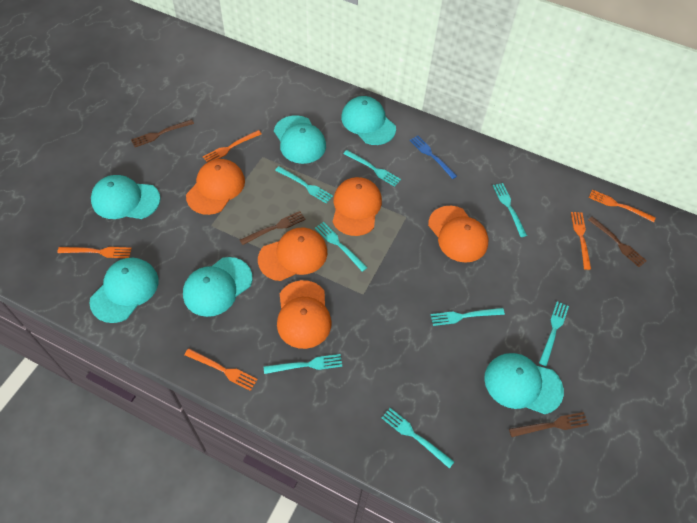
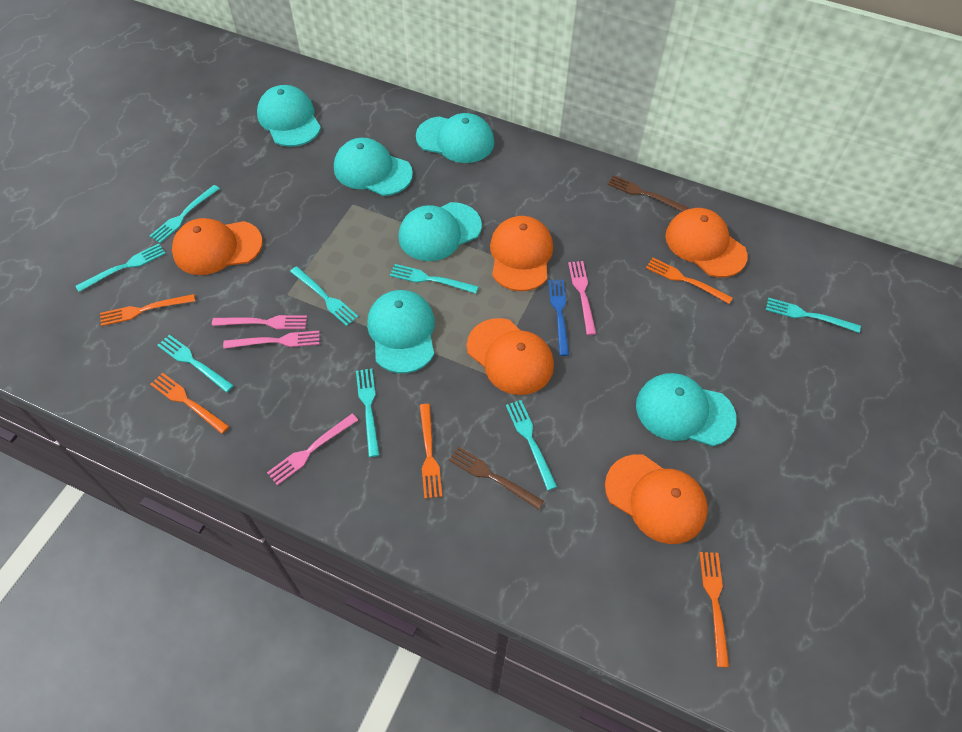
brown fork: [131,119,194,147] [240,211,306,245] [509,412,589,437] [588,216,647,267] = 4 -> [449,447,544,510] [607,175,688,212] = 2
pink fork: none = 0 -> [212,315,307,329] [223,331,320,349] [267,414,358,485] [568,261,596,335] = 4

